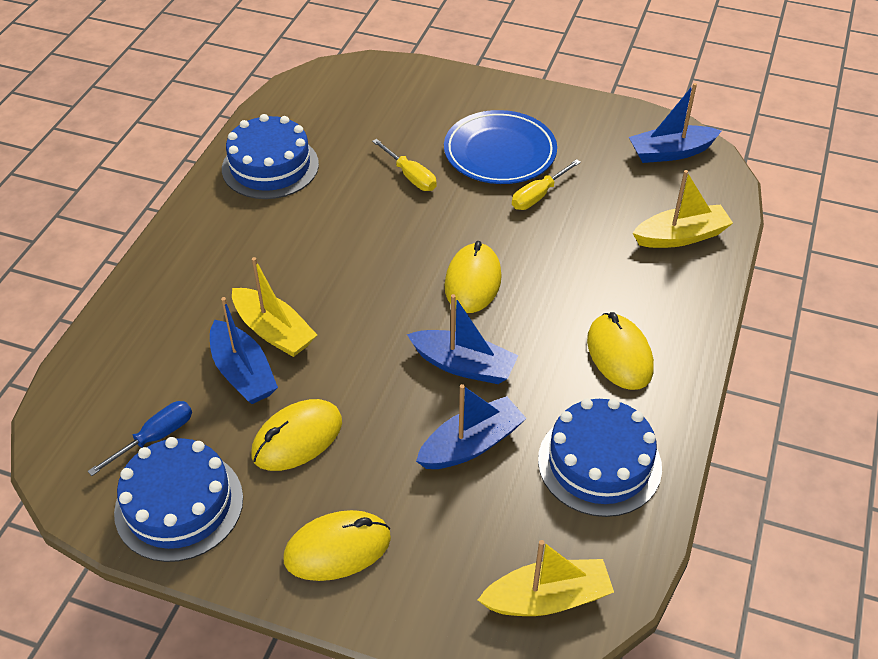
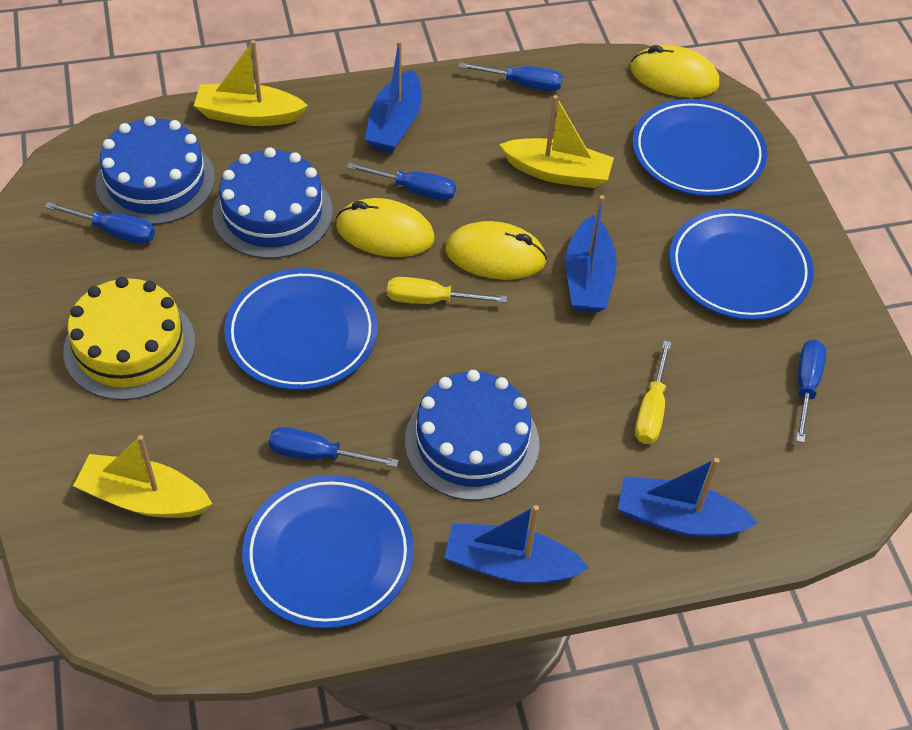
blue plate: [444,110,557,184] = 1 -> [224,268,377,390] [242,475,414,629] [633,99,767,197] [669,208,814,320] = 4
blue screwdriver: [88,401,192,476] = 1 -> [45,202,155,244] [268,427,399,467] [347,162,456,201] [458,62,563,91] [796,339,826,443] = 5
yellow cake: none = 0 -> [63,277,195,400] = 1
yellow mouse: [251,399,342,471] [283,510,391,581] [444,241,502,313] [587,312,654,390] = 4 -> [336,198,435,257] [445,221,547,280] [631,45,719,98] = 3

